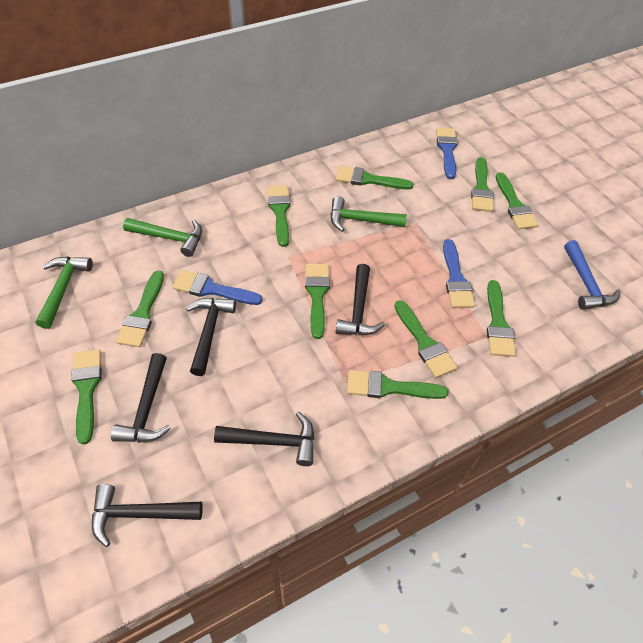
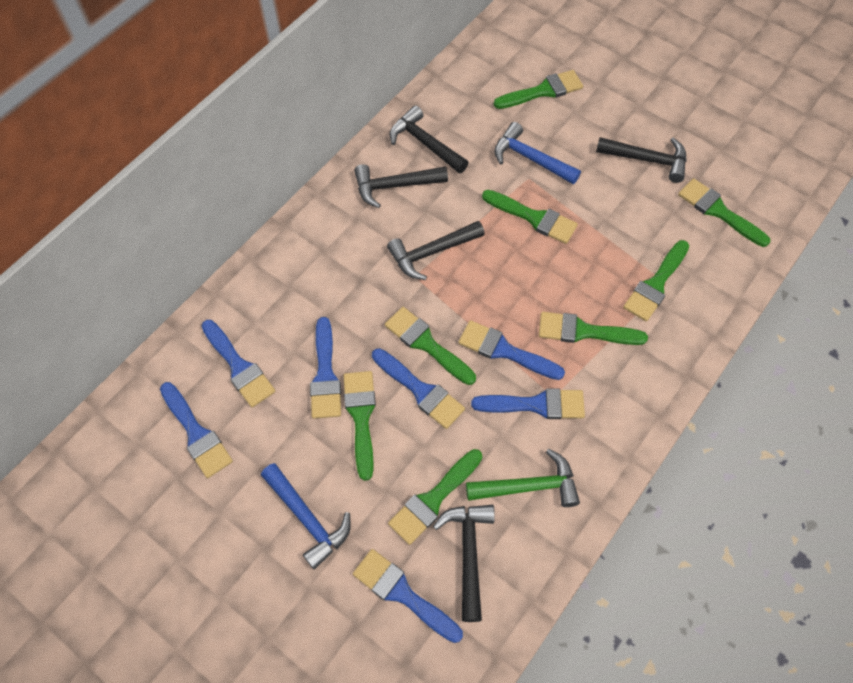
blue brush: [172,270,263,305] [436,128,458,179] [443,239,475,308] = 3 -> [160,382,233,478] [202,320,275,407] [310,317,341,419] [353,549,463,643] [372,348,465,429] [458,320,565,380] [471,388,585,419] = 7
blue hammer: [564,240,621,310] = 1 -> [261,463,351,569] [494,122,581,184] = 2
green brush: [71,350,102,445] [116,271,164,347] [267,185,291,247] [305,264,330,339] [336,166,414,189] [347,370,448,399] [394,300,457,378] [471,157,494,212] [487,280,516,357] [496,172,538,229] = 10 -> [343,371,376,481] [385,307,476,385] [388,449,482,545] [482,190,578,244] [493,70,583,109] [539,312,648,345] [623,240,689,322] [678,178,771,247] = 8
green hammer: [36,257,93,329] [123,218,202,257] [331,196,407,232] = 3 -> [466,449,580,507] = 1

